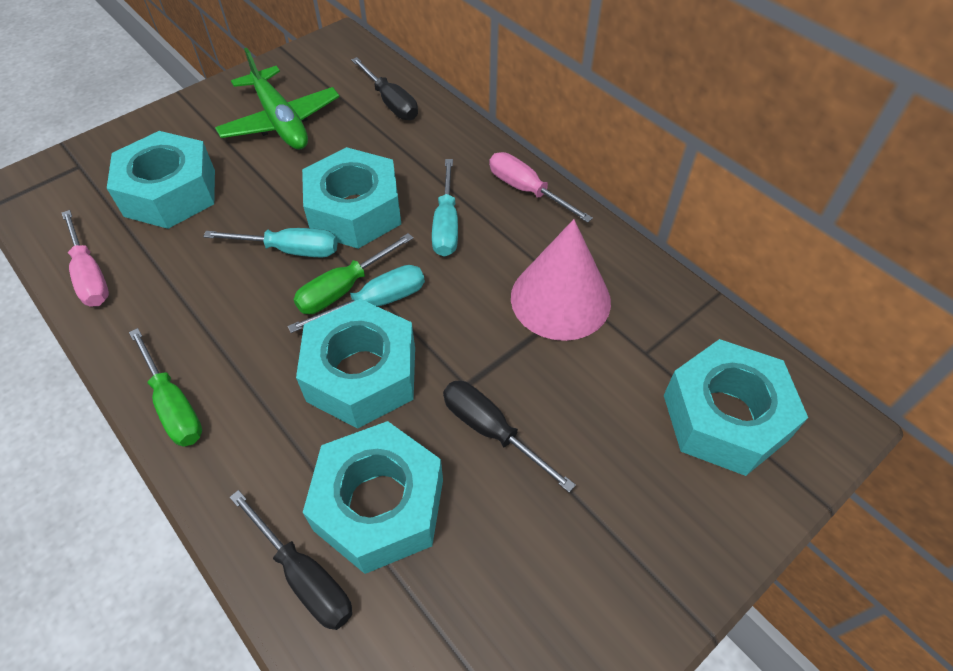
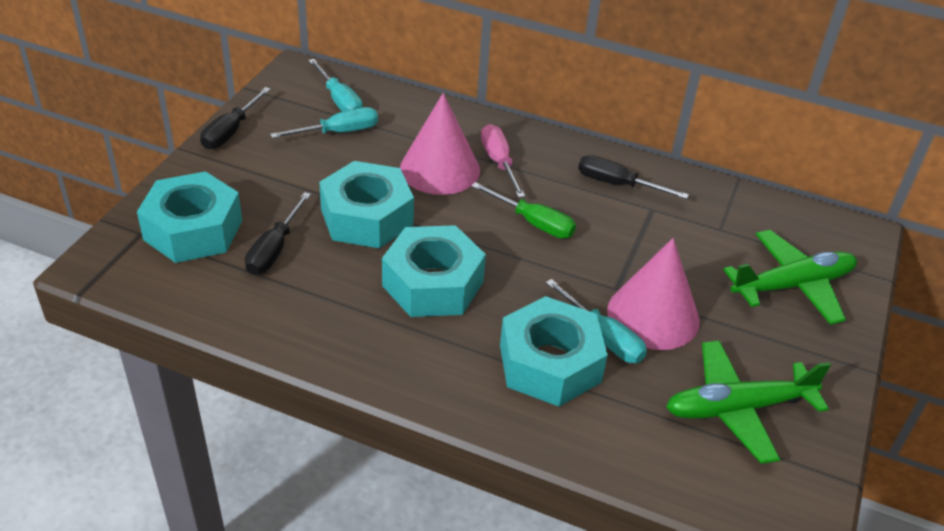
green plane: [215,48,340,150] = 1 -> [666,341,831,464] [723,230,857,325] = 2
green screwdriver: [129,328,202,447] [293,233,413,314] = 2 -> [471,182,576,238] = 1
pink cone: [511,219,611,341] = 1 -> [400,93,480,195] [607,238,700,350] = 2
pink screwdriver: [62,210,109,307] [489,152,593,223] = 2 -> [481,124,525,198] = 1
turquoise nut: [107,131,215,229] [296,299,415,429] [302,147,401,249] [303,421,443,574] [664,339,808,476] = 5 -> [137,171,242,263] [319,161,414,248] [382,225,486,317] [500,296,608,407] = 4

